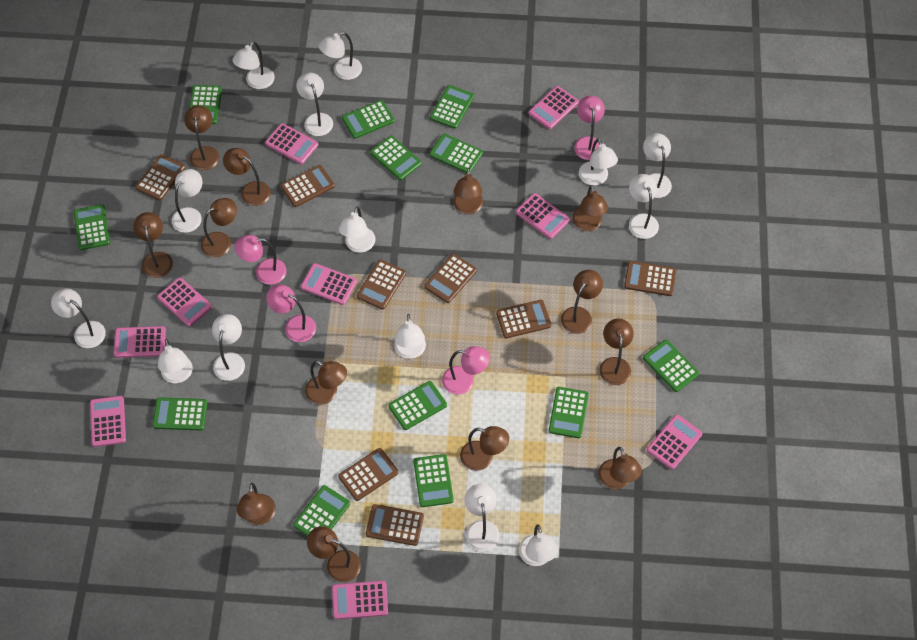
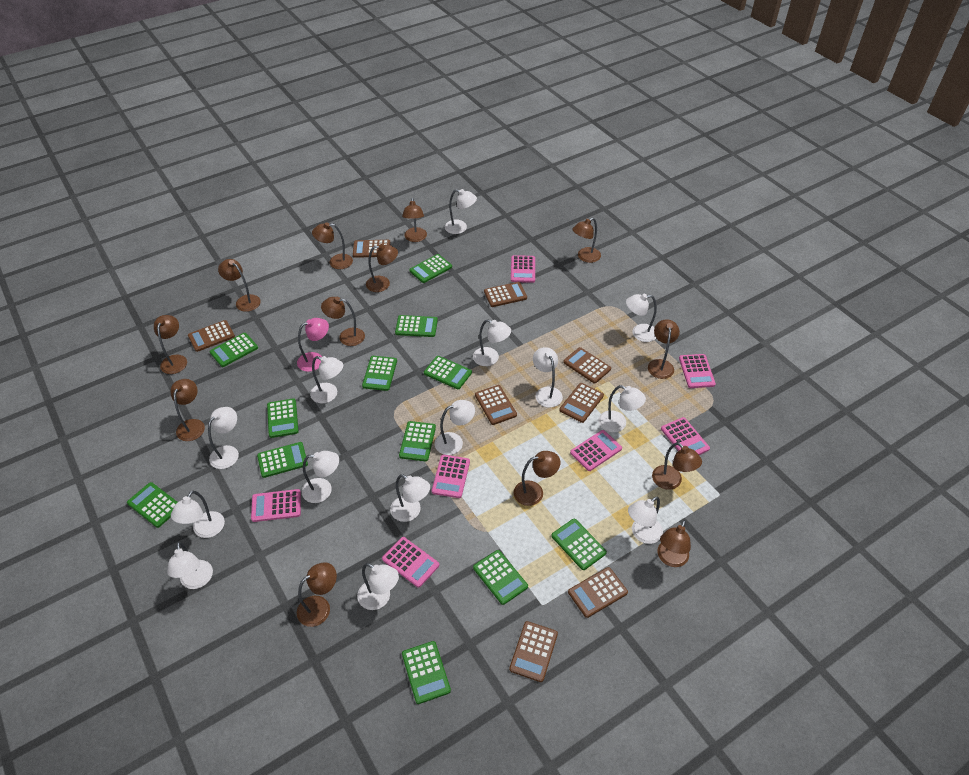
pink calculator: [90,396,126,447] [114,326,166,358] [157,278,212,327] [265,123,318,164] [301,263,357,305] [332,581,388,620] [516,193,570,239] [529,86,579,129] [647,415,702,470] = 9 -> [251,489,301,522] [382,537,439,588] [432,455,470,498] [511,255,535,283] [570,430,622,471] [661,417,710,455] [679,354,716,388] = 7
pink lamp: [235,235,287,285] [266,284,316,342] [442,346,490,395] [574,96,605,160] = 4 -> [297,318,329,372] = 1

